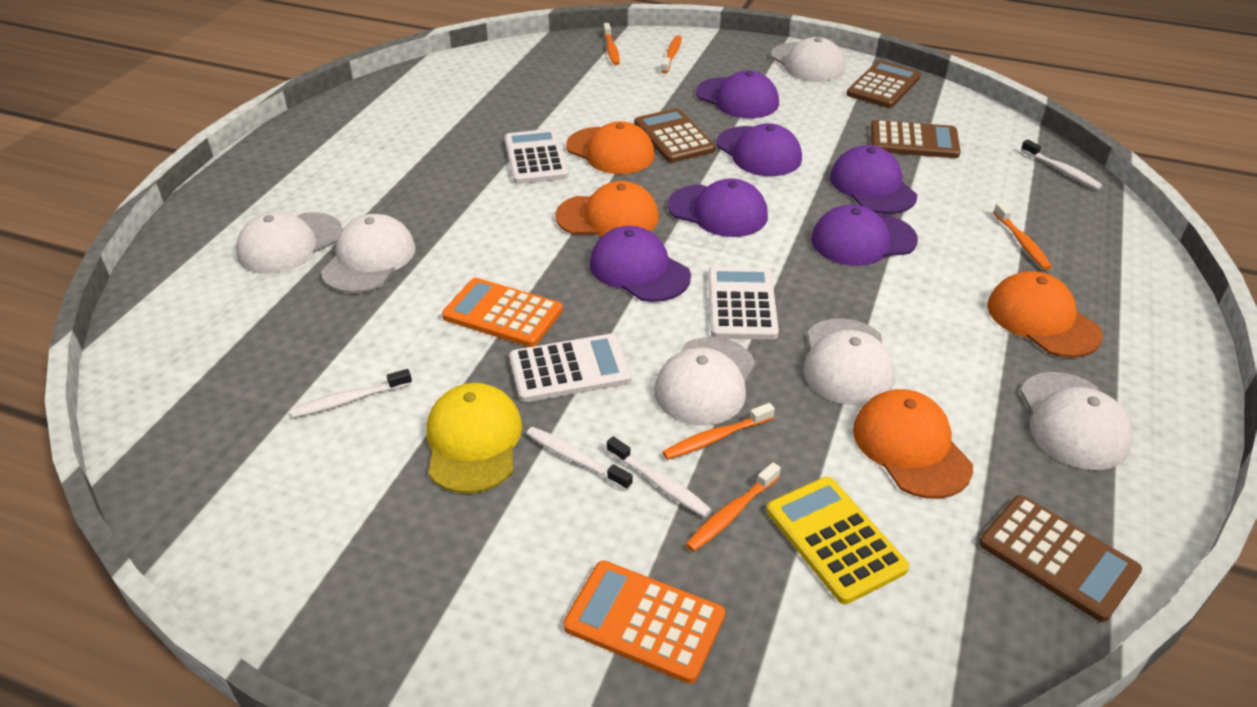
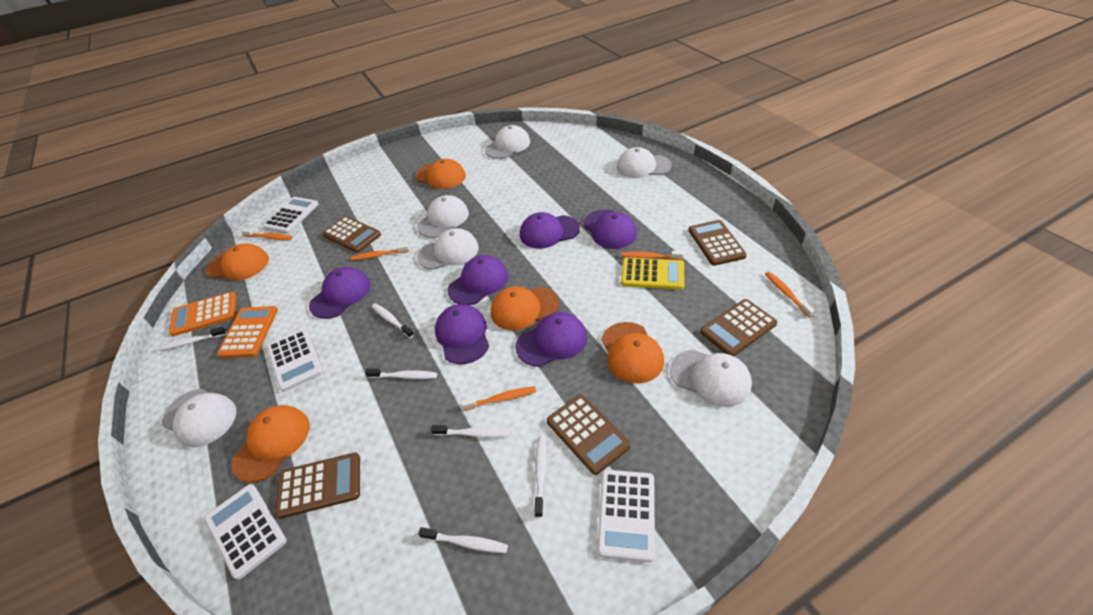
brown calculator: [634,108,715,163] [847,61,921,108] [871,120,961,158] [979,495,1142,622] = 4 -> [275,452,360,519] [322,216,381,253] [547,395,631,475] [688,220,747,266] [700,299,777,356] = 5
orange cap: [555,181,659,237] [566,121,655,174] [853,389,973,499] [987,271,1103,358] = 4 -> [206,243,269,280] [232,405,309,483] [415,159,466,189] [491,286,559,330] [601,322,664,383] = 5
white calculator: [505,129,569,184] [509,334,631,402] [708,267,779,340] = 3 -> [204,484,287,580] [263,197,319,234] [267,329,323,392] [598,470,655,562] = 4
white toothbrush: [291,369,412,418] [526,427,633,491] [607,436,712,517] [1021,140,1103,190] = 4 -> [157,327,227,351] [365,369,437,379] [372,303,414,338] [418,527,508,553] [431,425,510,437] [534,436,547,517] = 6
yellow cap: [426,383,522,494] = 1 -> none = 0

